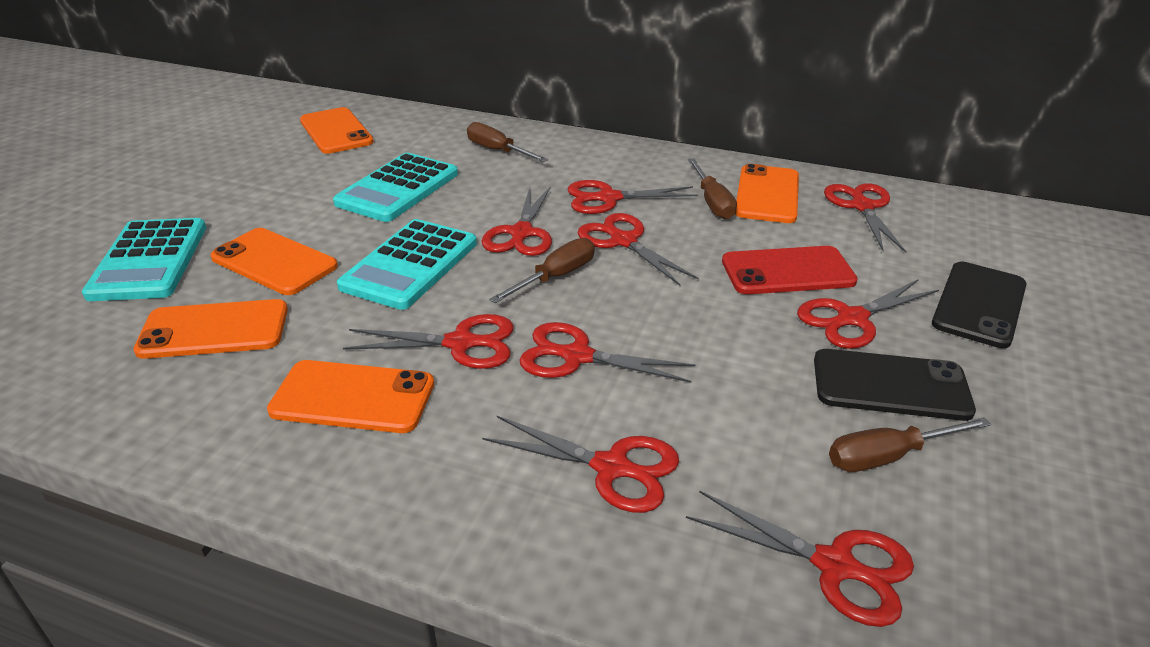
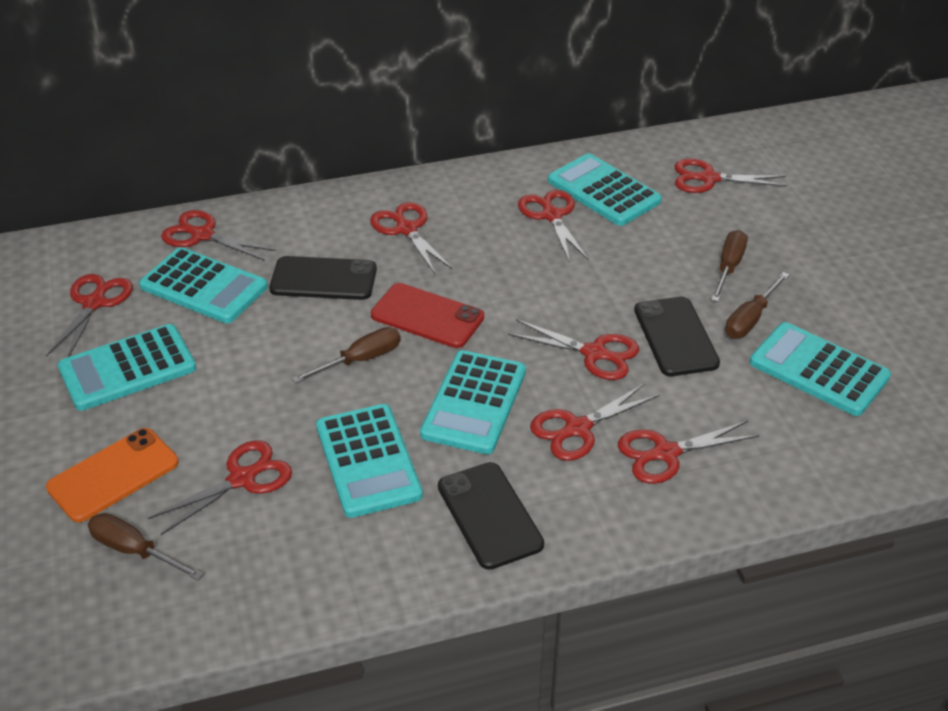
black phone: [814,349,976,421] [932,262,1026,348] = 2 -> [269,256,377,300] [438,462,544,570] [634,297,720,376] = 3
orange phone: [133,299,288,359] [210,228,338,295] [267,360,434,433] [300,107,374,154] [735,164,799,223] = 5 -> [46,428,178,522] = 1
turquoise calculator: [82,218,206,301] [333,153,458,222] [337,219,477,310] = 3 -> [58,324,196,411] [139,247,268,323] [316,404,423,518] [420,350,526,454] [548,153,662,226] [749,322,891,416] = 6

